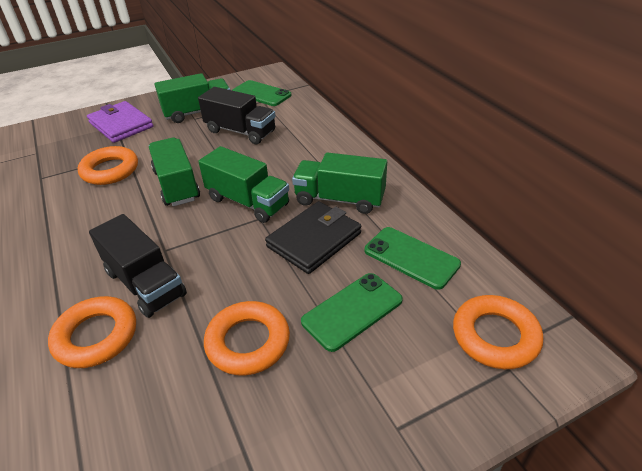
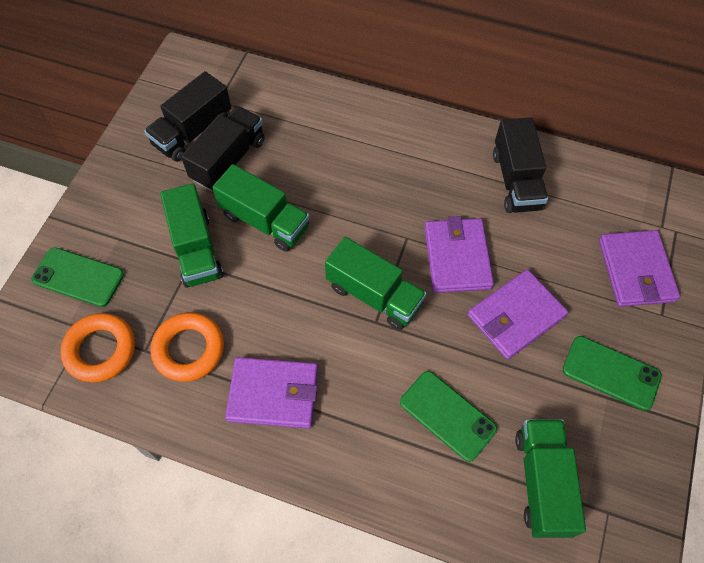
black truck: [89,214,187,318] [198,87,276,144] = 2 -> [144,71,231,162] [181,106,265,191] [493,117,548,213] = 3
black wallet: [265,201,361,274] = 1 -> none = 0
orange ring: [48,296,136,368] [78,146,138,185] [204,301,290,375] [453,295,543,369] = 4 -> [60,313,135,382] [151,312,224,382] = 2
purple wallet: [87,101,153,143] = 1 -> [225,357,318,429] [425,216,494,293] [468,269,568,360] [599,230,680,307] = 4

